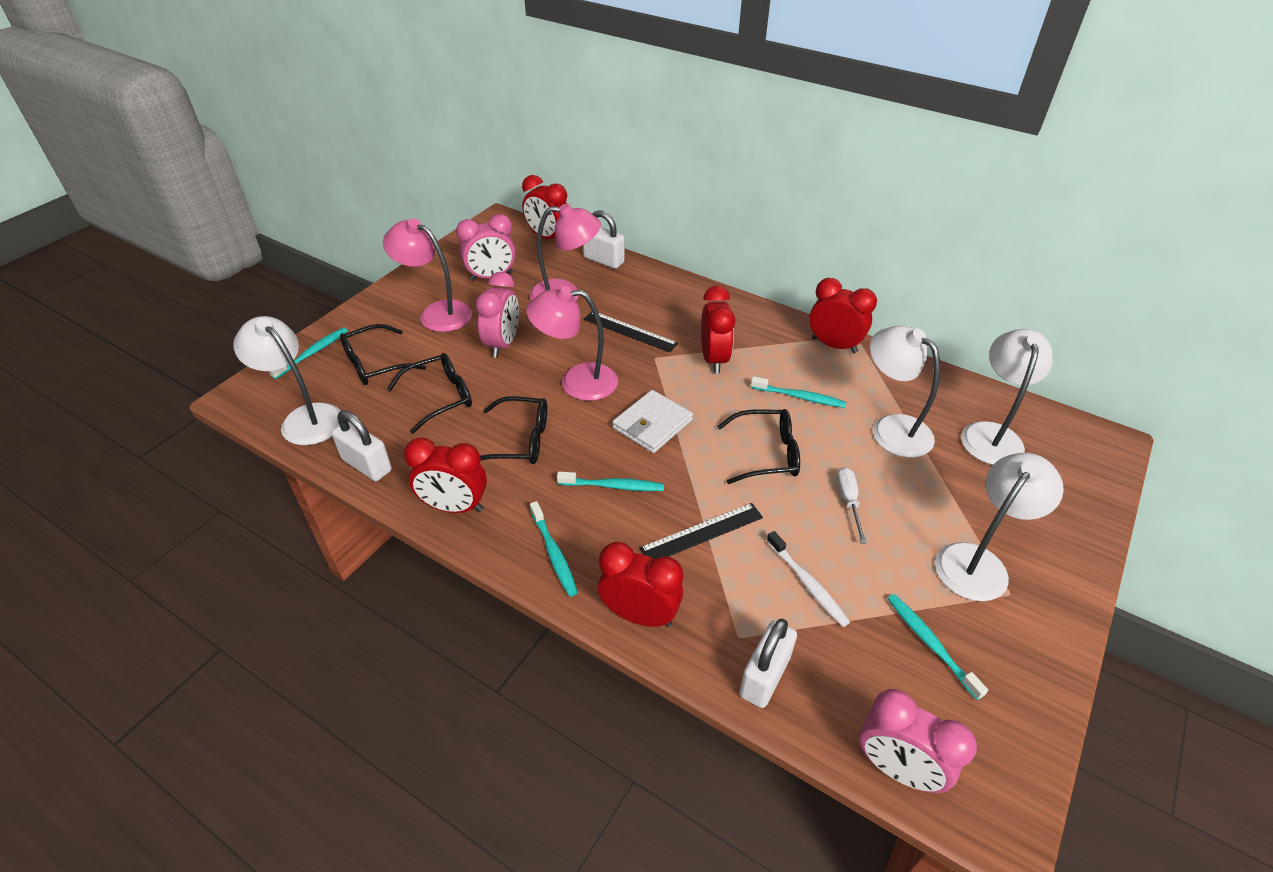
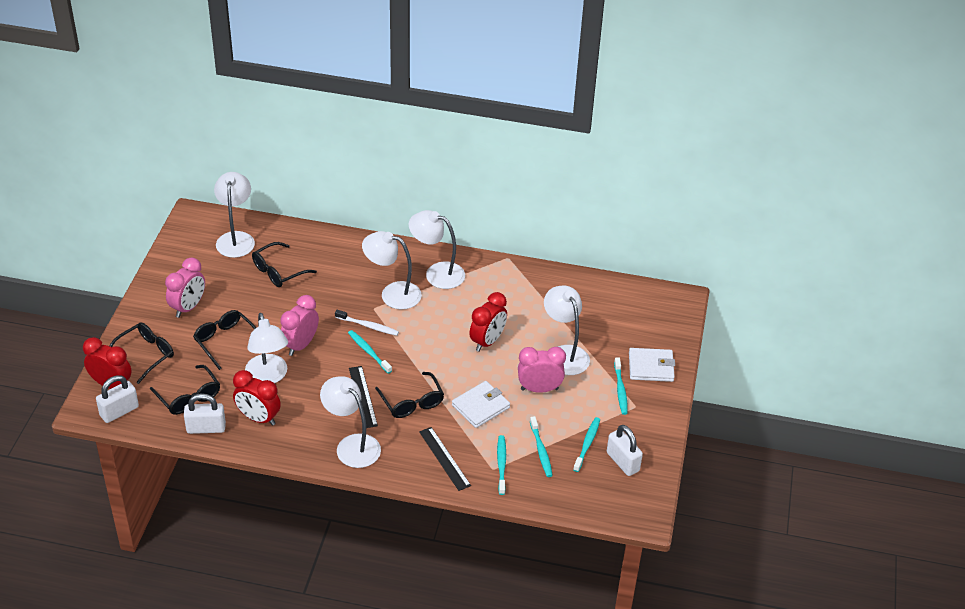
black glasses: [340,324,426,385] [387,353,472,434] [480,396,547,464] [717,409,800,484] = 4 -> [109,322,174,384] [150,365,220,415] [193,310,256,370] [252,242,317,287] [375,372,444,418] = 5
pink lamp: [383,219,472,332] [526,286,618,401] [530,203,601,301] = 3 -> none = 0
red clock: [404,437,487,513] [522,175,567,239] [598,542,683,627] [701,286,735,374] [809,278,877,353] = 5 -> [83,337,132,389] [233,370,281,426] [470,292,507,352] = 3
white lamp: [233,316,341,445] [870,325,940,458] [935,453,1064,601] [961,329,1053,465] = 4 -> [214,172,255,258] [245,313,288,383] [320,376,381,468] [362,231,422,309] [409,210,465,289] [544,286,590,375] = 6
white screwdriver: [837,467,867,544] = 1 -> none = 0
white wallet: [612,390,693,453] = 1 -> [452,381,510,428] [629,348,675,382] = 2

